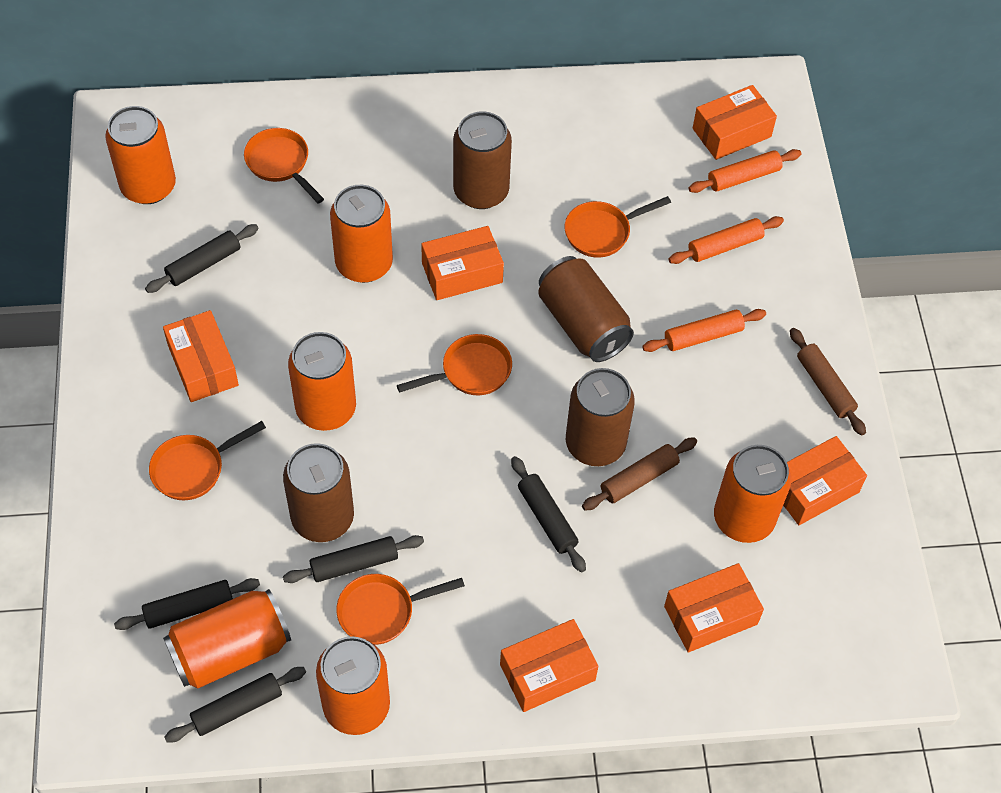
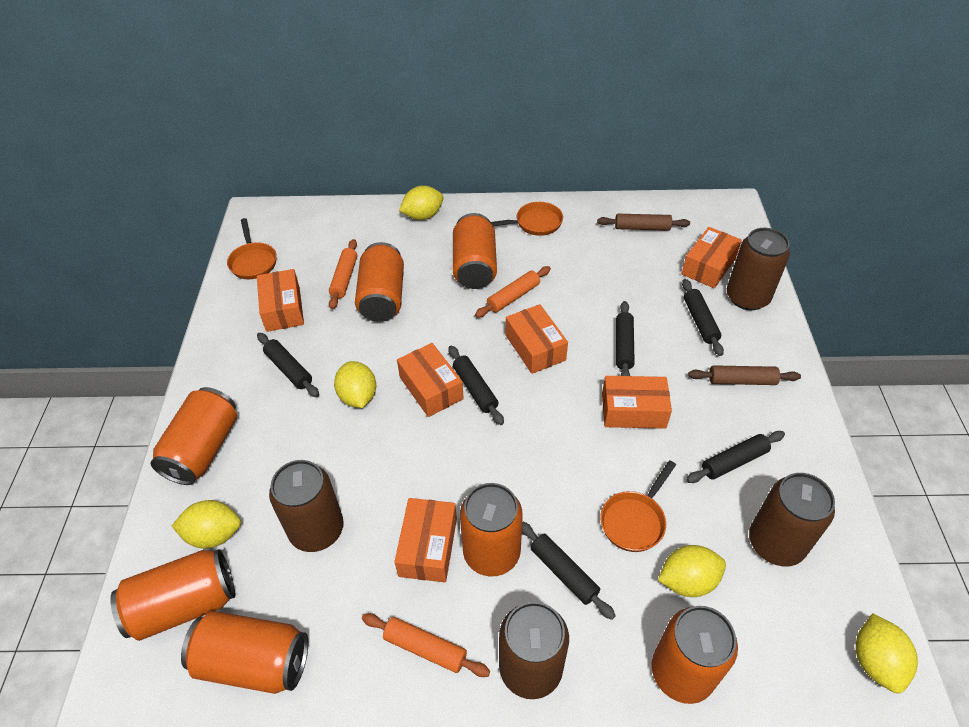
black rolling pin: [114,578,260,630] [145,224,259,293] [164,667,306,743] [283,535,424,583] [511,456,586,573] = 5 -> [257,333,319,397] [448,345,504,425] [522,521,616,620] [616,301,635,376] [682,279,724,356] [686,431,785,483] = 6
orange can: [105,106,176,204] [163,589,291,689] [288,332,356,431] [316,636,390,735] [330,185,393,283] [714,445,791,543] = 6 -> [110,549,235,641] [150,387,237,485] [181,611,308,694] [355,242,404,322] [453,213,497,289] [460,483,523,576] [652,606,738,704] = 7
orange pan: [149,421,266,500] [244,128,324,203] [336,574,465,645] [397,334,512,395] [565,196,671,258] = 5 -> [227,218,277,279] [490,202,563,236] [600,461,676,552] = 3
yellow lemon: none = 0 -> [172,500,241,549] [334,361,376,408] [399,186,443,220] [658,545,726,597] [856,613,918,693] = 5

